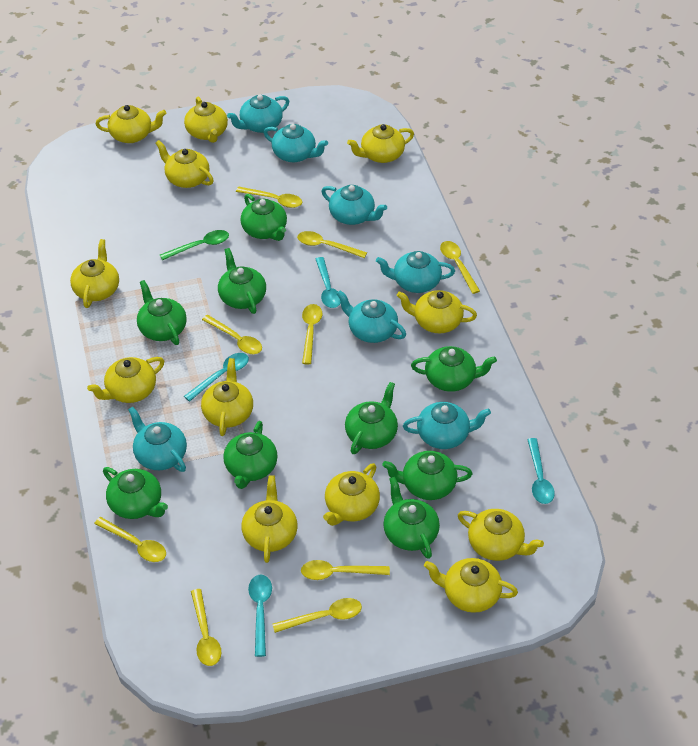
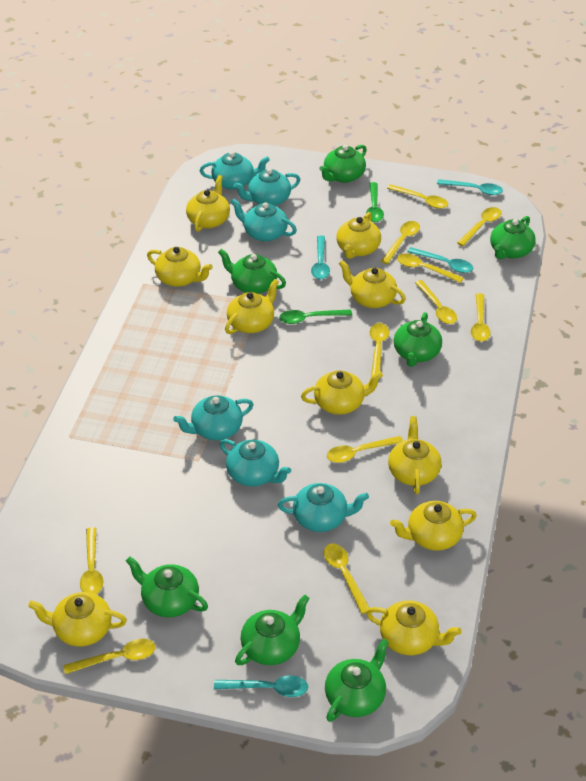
green spoon: [160,230,229,260] = 1 -> [279,309,352,324] [366,182,384,222] = 2
green teapot: [103,467,168,519] [137,280,187,345] [218,248,266,314] [223,421,278,489] [241,194,287,241] [345,382,398,454] [382,451,473,500] [383,477,440,559] [411,346,497,392] = 9 -> [126,556,208,617] [218,249,286,294] [235,595,310,665] [319,145,367,183] [325,639,389,722] [393,312,442,367] [490,216,536,259] = 7
turquoise teapot: [128,407,187,472] [227,94,289,133] [264,124,328,162] [321,185,387,225] [337,290,406,343] [376,251,455,293] [403,402,491,449] = 7 -> [173,395,254,440] [200,152,270,190] [220,439,291,487] [231,198,297,242] [234,168,301,206] [278,483,369,532] = 6
yellow spoon: [94,517,166,562] [191,589,221,666] [202,315,262,354] [236,187,302,208] [273,598,362,633] [297,231,367,258] [301,560,390,580] [302,304,322,364] [440,241,480,294] = 9 -> [63,639,156,674] [80,527,103,594] [324,543,369,614] [327,436,403,463] [370,323,389,377] [381,221,420,264] [387,184,448,209] [397,253,464,283] [415,280,457,324] [457,207,501,246] [471,293,491,342] = 11
yellow teapot: [70,239,119,308] [87,357,164,403] [95,105,166,143] [155,140,214,188] [184,97,228,143] [201,358,253,436] [241,475,298,563] [323,463,380,526] [347,124,414,163] [397,290,477,333] [424,558,518,613] [458,509,544,561] = 12 -> [28,592,127,647] [147,247,213,287] [186,175,230,232] [225,279,279,334] [301,370,383,415] [336,212,381,259] [339,260,406,308] [366,600,462,655] [388,416,441,494] [390,501,477,551] = 10

